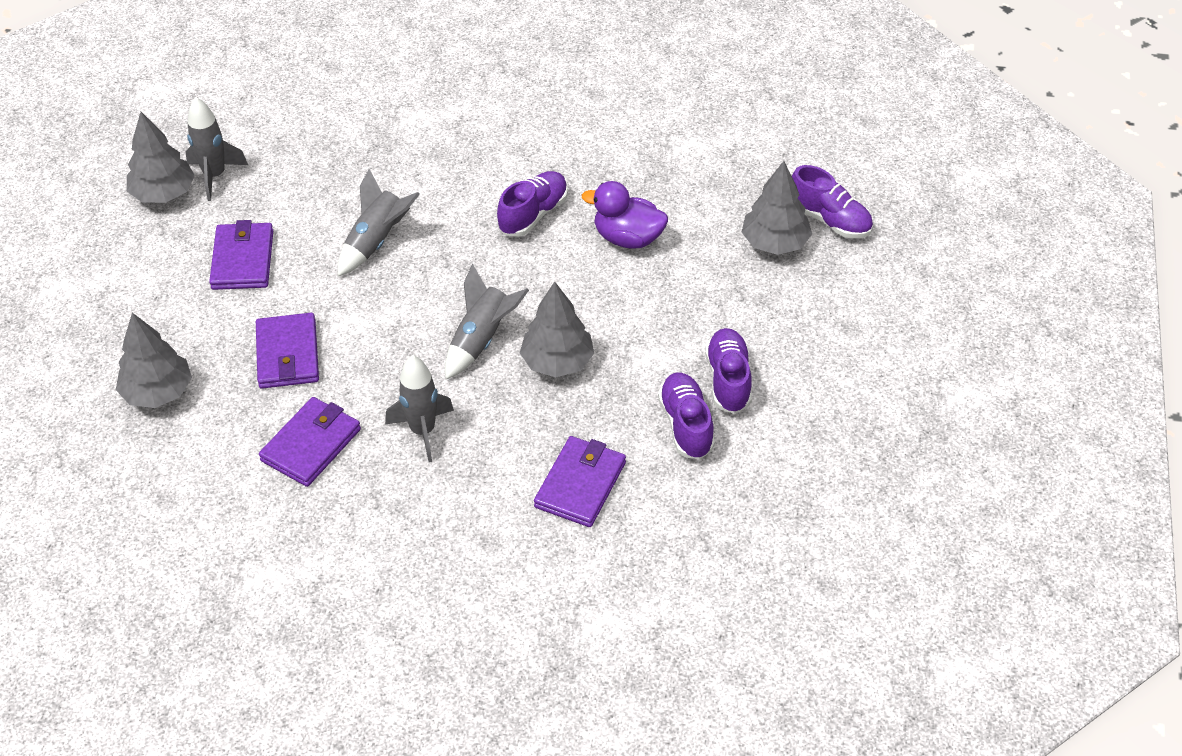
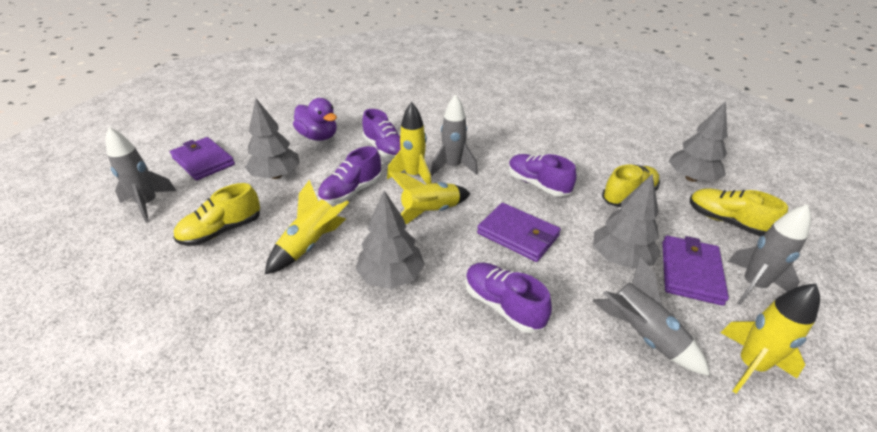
purple wallet: [209,220,273,290] [256,313,319,389] [259,397,361,487] [534,436,626,527] = 4 -> [170,137,235,180] [477,203,561,262] [662,236,729,306] = 3
yellow rocket: none = 0 -> [265,180,350,274] [387,102,431,184] [389,172,471,224] [721,284,820,393] = 4
yellow shoe: none = 0 -> [173,183,260,246] [602,164,660,207] [690,188,788,236] = 3

